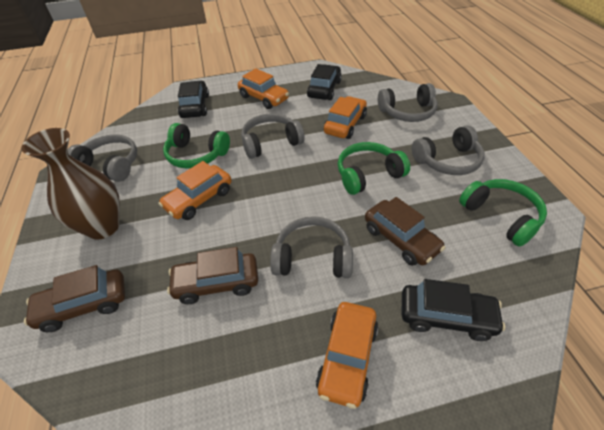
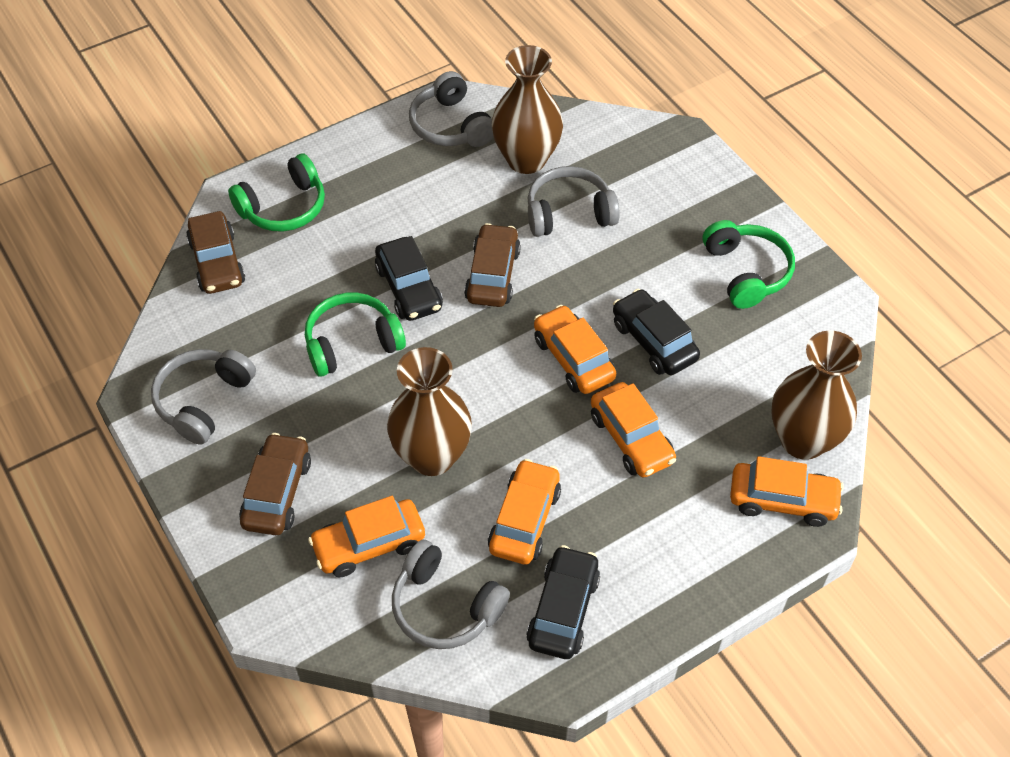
brown vase: [22,128,120,240] = 1 -> [387,347,472,476] [492,45,563,174] [771,331,862,460] = 3
grey headphones: [67,134,137,182] [241,113,305,159] [270,216,353,278] [378,83,438,122] [412,125,485,175] = 5 -> [151,349,256,445] [392,540,510,649] [409,71,494,147] [528,166,620,237] = 4
orange car: [158,161,231,220] [238,68,289,109] [316,302,378,409] [324,96,367,139] = 4 -> [308,496,425,577] [488,459,561,564] [534,305,616,394] [591,382,676,478] [730,456,844,527] = 5

